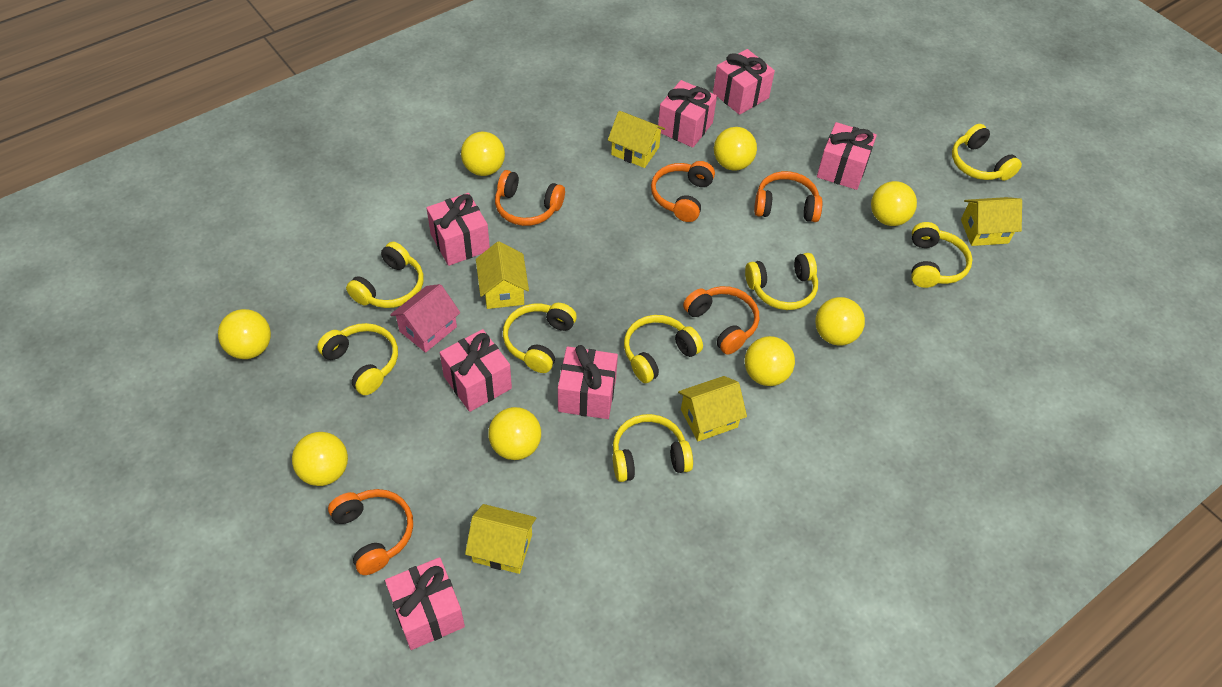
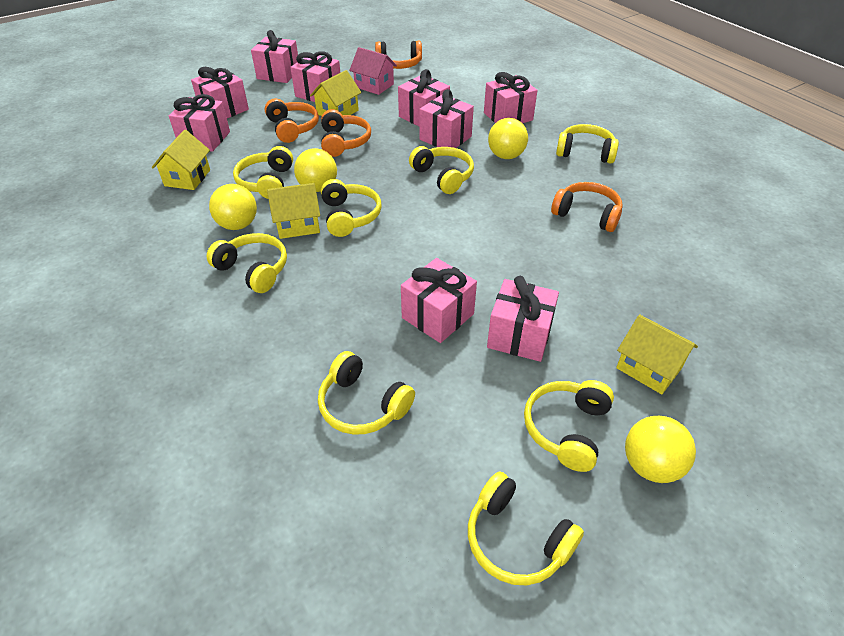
orange headphones: [328,489,413,575] [495,170,565,226] [651,161,715,222] [683,286,759,355] [754,171,823,222] = 5 -> [265,98,319,143] [321,109,371,157] [375,41,422,69] [551,182,623,232] = 4
pink gift: [385,557,465,650] [427,193,490,266] [440,329,512,412] [558,345,618,419] [658,80,717,148] [713,49,775,115] [817,122,877,190] = 7 -> [169,94,230,152] [191,67,249,118] [251,30,298,83] [290,51,340,102] [398,69,450,126] [401,258,477,343] [419,89,474,148] [484,72,538,123] [487,276,559,362] = 9
yellow ball: [218,309,271,359] [292,432,348,486] [461,132,505,176] [489,407,541,460] [714,127,757,170] [745,336,795,386] [815,297,865,345] [871,181,917,226] = 8 -> [209,184,257,230] [294,148,337,192] [488,118,528,159] [625,416,696,483] = 4
yellow house: [465,504,536,574] [476,241,529,309] [608,111,665,168] [678,376,747,441] [961,197,1022,246] = 5 -> [152,130,210,190] [267,183,320,239] [310,70,361,116] [616,314,698,394] = 4

